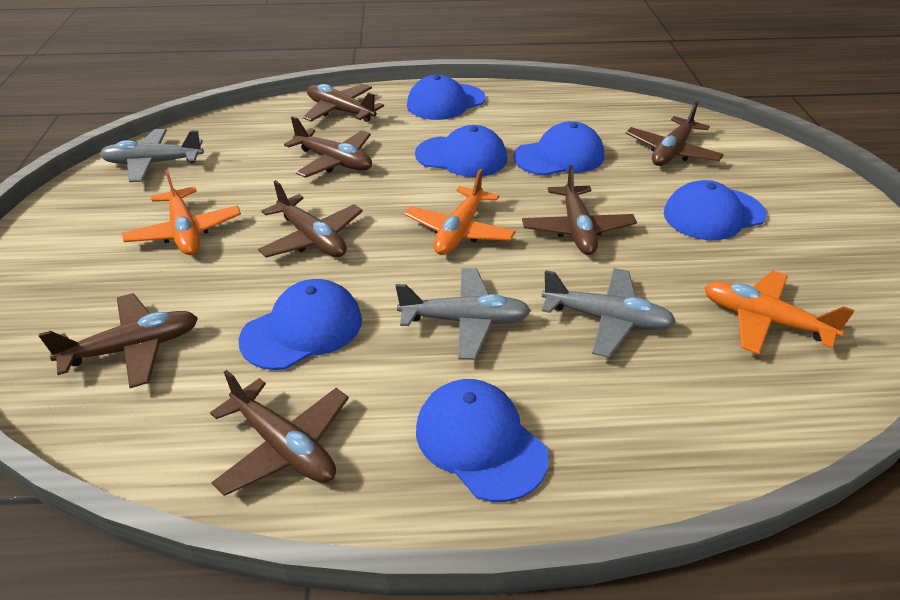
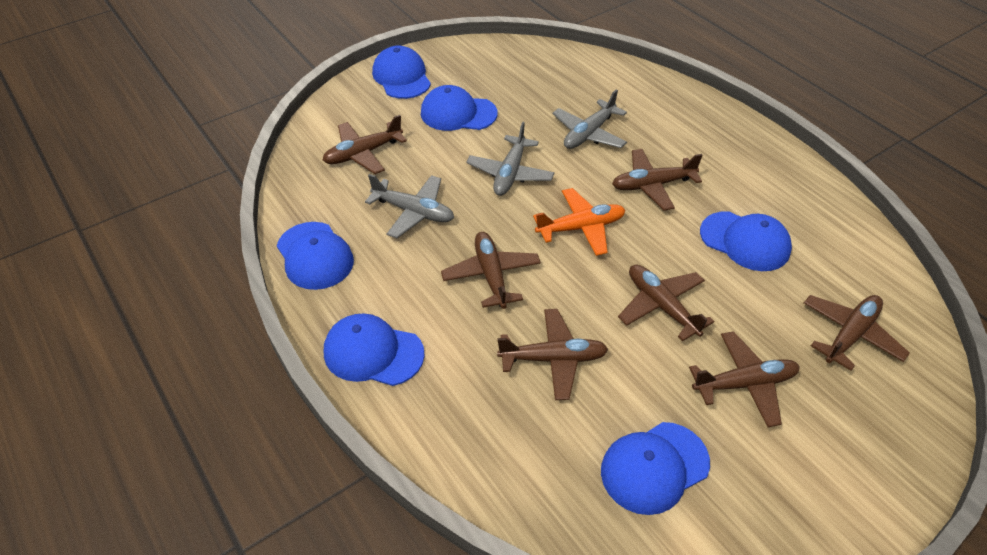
orange plane: [122,170,241,255] [405,169,515,255] [704,271,854,354] = 3 -> [533,188,626,256] = 1

